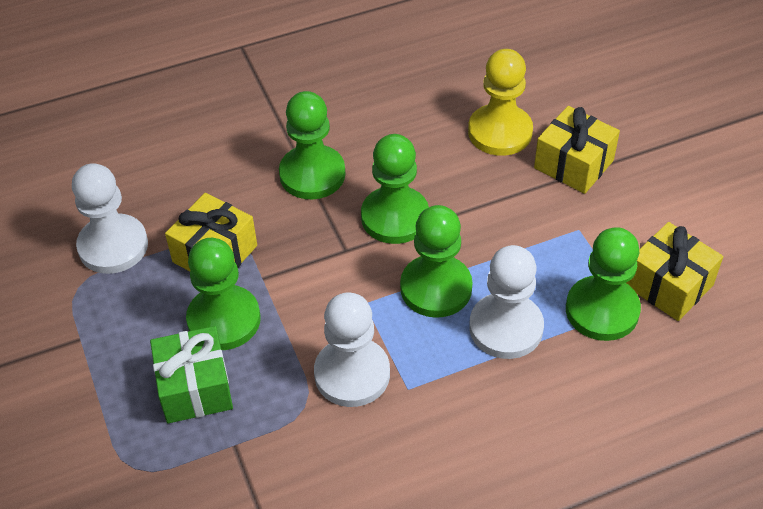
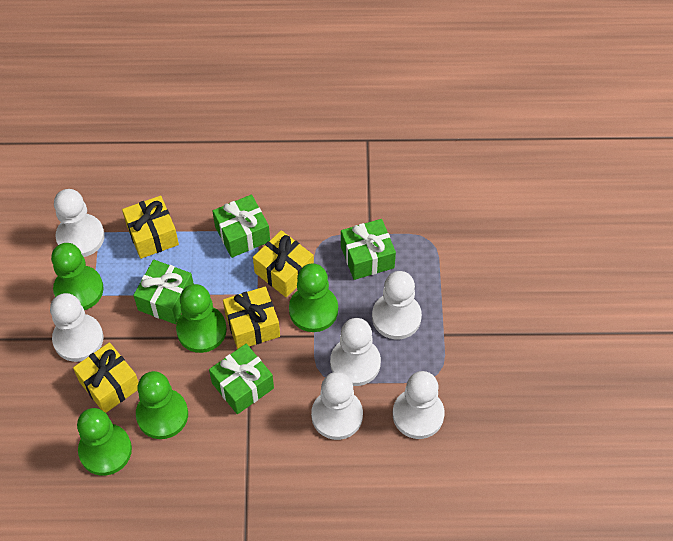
green gift: [150,326,233,424] = 1 -> [133,259,194,324] [209,344,274,414] [213,195,270,258] [341,219,396,280] = 4
white pawn: [72,163,148,274] [314,293,390,407] [469,245,544,359] = 3 -> [50,293,103,362] [54,189,105,257] [311,372,363,440] [330,318,381,386] [372,271,422,339] [393,371,445,439] = 6
yellow gift: [165,193,257,271] [534,106,620,194] [626,222,723,321] = 3 -> [73,342,139,413] [122,196,179,259] [223,286,280,349] [253,230,314,298] = 4
yellow pawn: [468,49,533,156] = 1 -> none = 0

